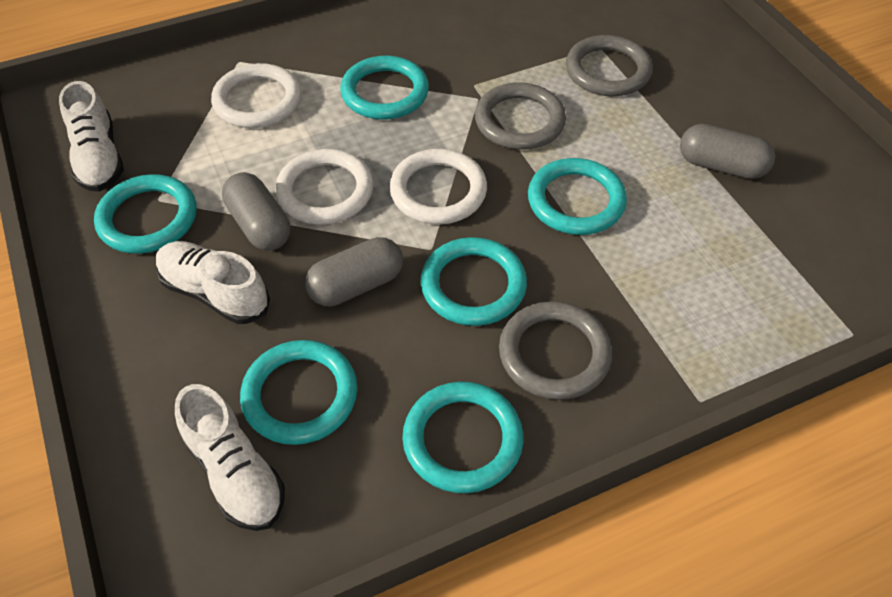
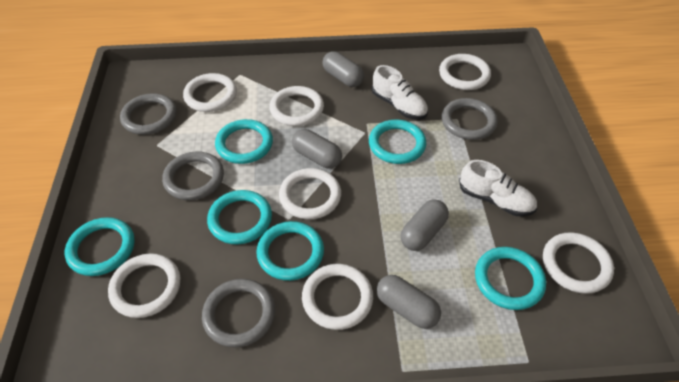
grey capsule: [222,172,290,251] [305,237,403,306] [680,124,775,179] = 3 -> [292,129,342,168] [323,51,364,87] [377,275,441,329] [401,199,449,251] = 4
grey ring: [475,82,566,150] [499,301,612,400] [566,35,653,96] = 3 -> [120,93,177,135] [162,151,224,200] [202,279,275,348] [441,98,498,140] = 4
white ring: [211,63,301,128] [275,149,373,225] [390,149,487,224] = 3 -> [108,253,180,318] [183,73,237,112] [270,86,324,126] [279,168,341,219] [302,264,373,330] [439,54,491,90] [543,232,614,294] = 7
white shoe: [59,81,124,192] [156,241,270,324] [175,384,285,531] = 3 -> [372,65,428,120] [459,160,537,216] = 2

